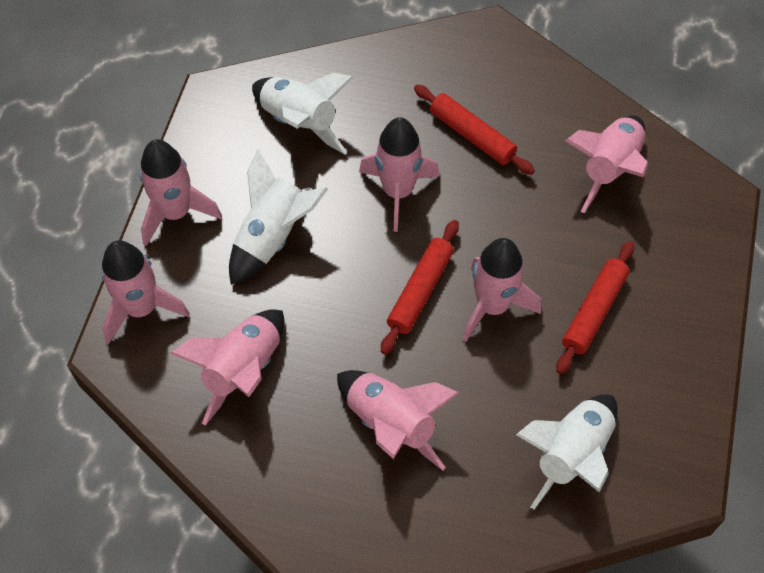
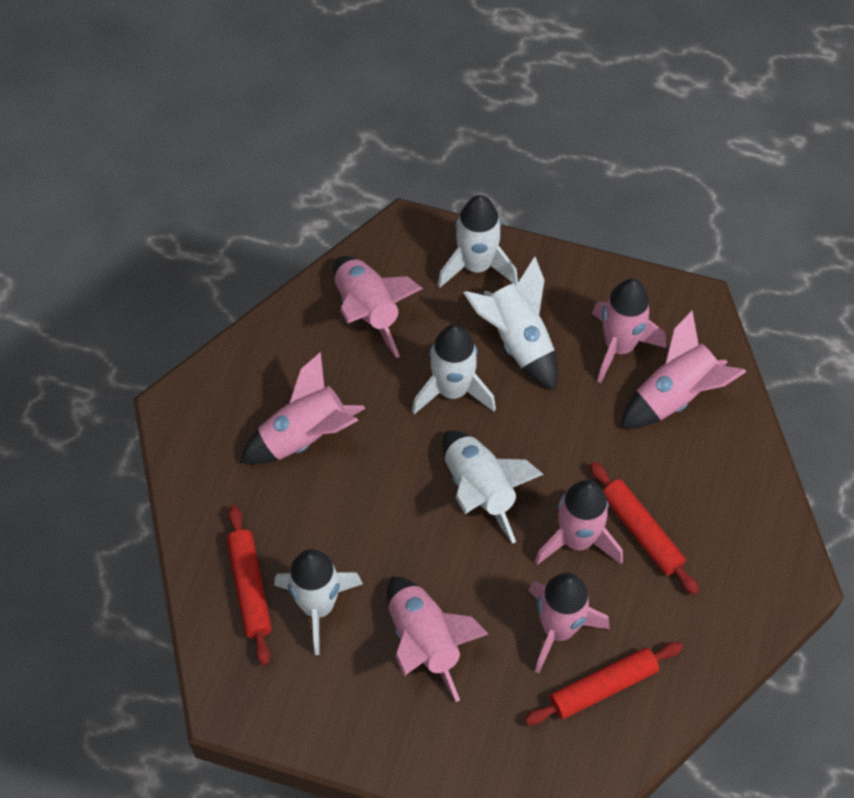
white rocket: [229,149,328,285] [252,73,354,154] [516,394,618,509] = 3 -> [274,549,363,655] [412,324,496,414] [438,195,518,288] [442,430,544,544] [464,257,558,390] = 5

